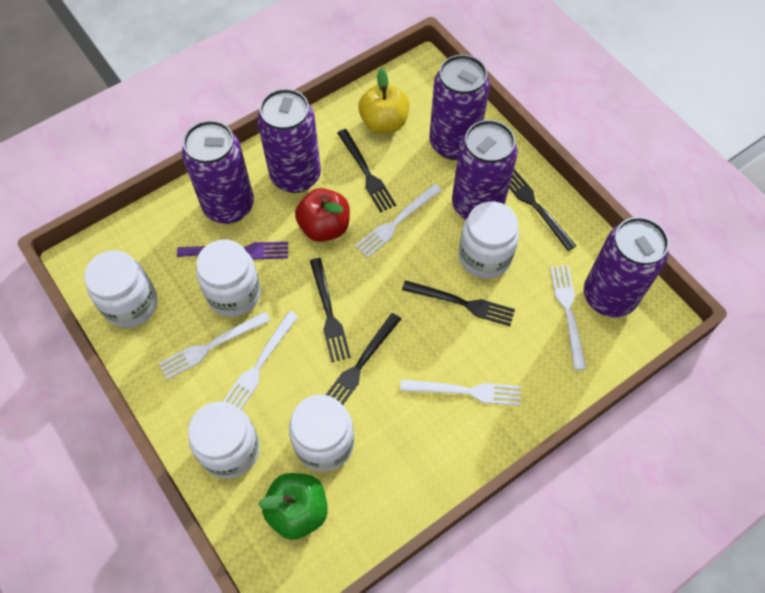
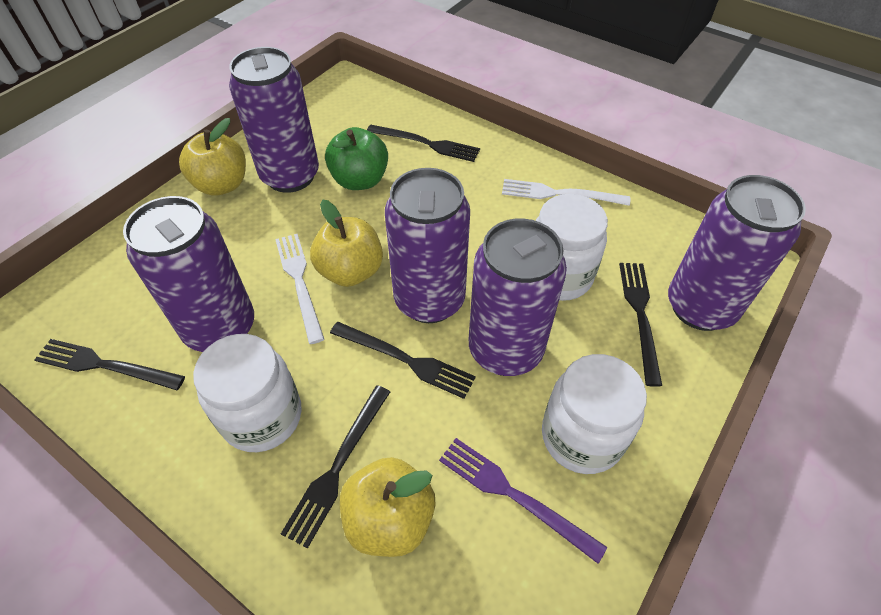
red apple: [295,188,350,242] = 1 -> none = 0
white fork: [159,312,271,380] [223,311,299,409] [355,184,442,258] [400,379,520,406] [550,265,586,370] = 5 -> [275,234,324,344] [502,179,630,206] = 2
white jar: [84,250,157,328] [188,402,260,479] [196,240,261,317] [289,394,354,472] [458,202,519,279] = 5 -> [193,334,302,452] [536,194,608,301] [542,354,647,474] = 3
yellow apple: [358,68,409,134] = 1 -> [179,118,246,195] [310,200,383,287] [340,457,436,557] = 3

